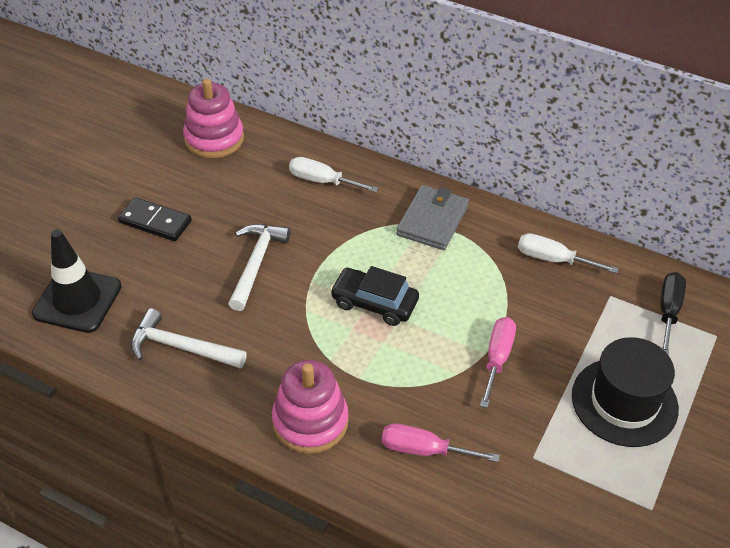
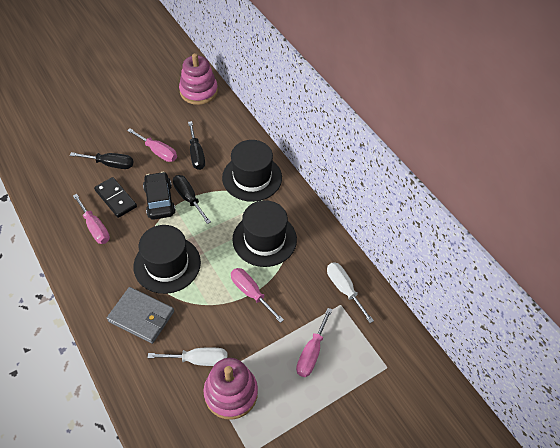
black hat: [572,337,679,447] = 1 -> [133,225,201,294] [222,140,282,202] [232,200,297,267] = 3
black screwdriver: [660,272,686,355] = 1 -> [70,152,133,169] [173,175,211,224] [188,121,205,170] = 3
black traffic cone: [32,229,122,333] = 1 -> none = 0
pink screwdriver: [382,424,500,462] [480,317,516,408] = 2 -> [73,194,110,244] [127,128,177,162] [231,268,284,323] [296,308,332,377] = 4
white hammer: [131,308,247,369] [228,224,291,311] = 2 -> none = 0

